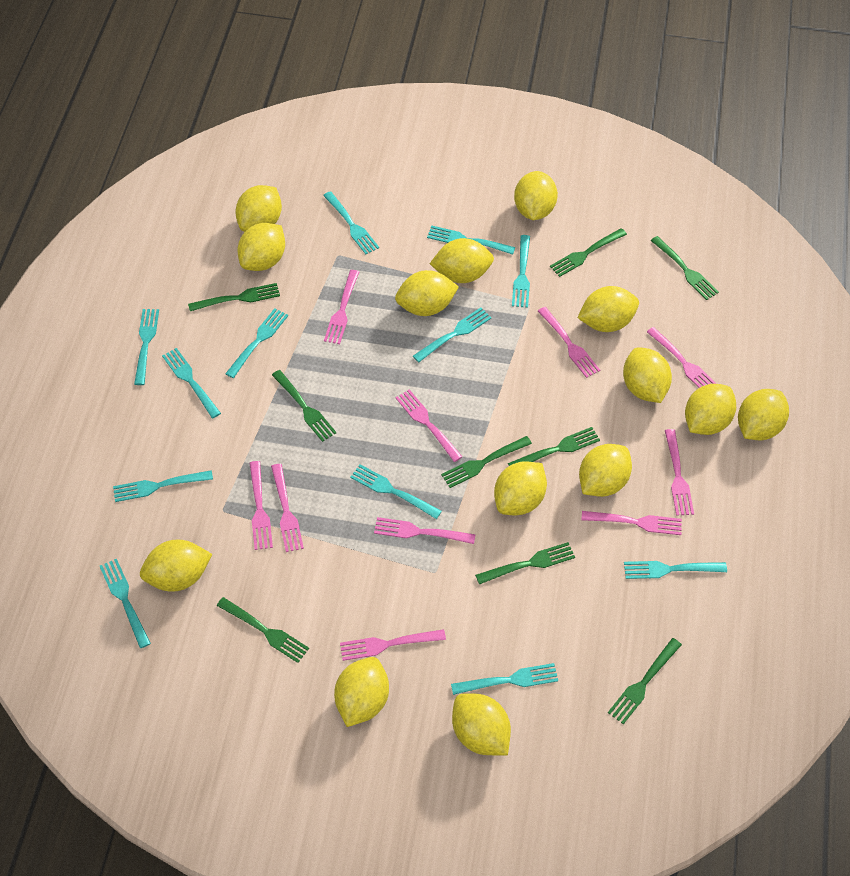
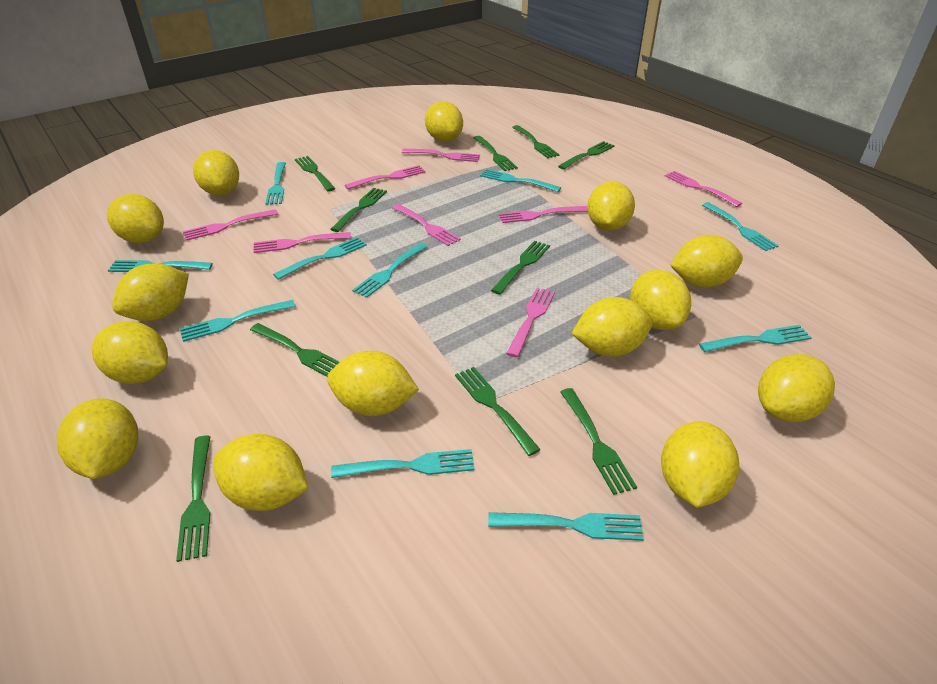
green fork: [188,283,280,311] [217,597,309,663] [272,370,337,442] [441,436,532,488] [475,542,575,584] [508,427,600,466] [550,228,627,277] [608,638,682,724] [651,236,719,300] = 9 -> [176,436,211,562] [250,323,340,377] [295,156,336,191] [331,188,387,232] [455,367,541,456] [474,136,518,171] [491,241,550,295] [512,125,560,158] [558,141,615,169] [560,388,637,495] = 10
pink fork: [249,461,273,550] [271,464,304,552] [324,270,359,344] [340,629,446,661] [374,517,475,544] [396,389,462,462] [538,307,600,378] [581,511,682,535] [647,327,717,388] [665,429,694,516] = 10 -> [183,209,278,241] [253,232,351,253] [345,165,425,189] [392,204,461,246] [402,149,480,162] [499,206,588,223] [506,288,555,358] [665,171,742,207] = 8
turquoise fork: [100,559,151,648] [113,470,213,502] [134,309,159,385] [162,348,221,418] [225,308,288,378] [323,191,379,254] [350,464,442,519] [413,307,492,362] [427,225,515,254] [451,663,558,695] [512,235,530,308] [624,561,727,579] = 12 -> [108,260,213,272] [180,300,295,342] [265,162,286,205] [273,237,367,280] [331,449,475,478] [352,243,428,298] [480,169,561,192] [488,512,644,541] [699,325,812,352] [702,202,779,251] = 10

